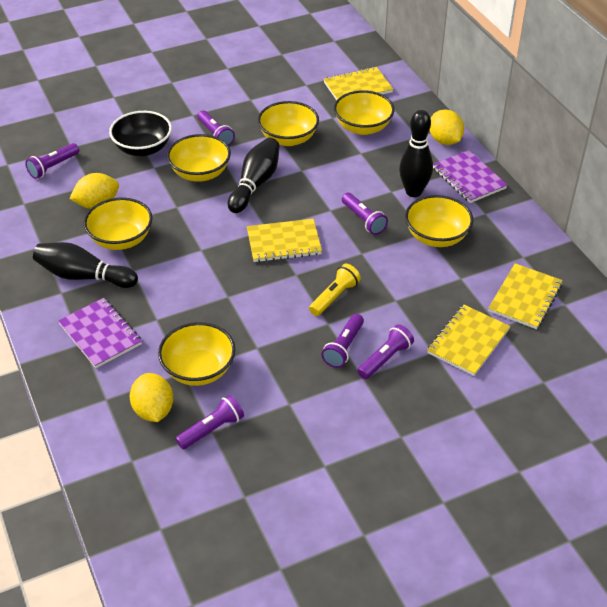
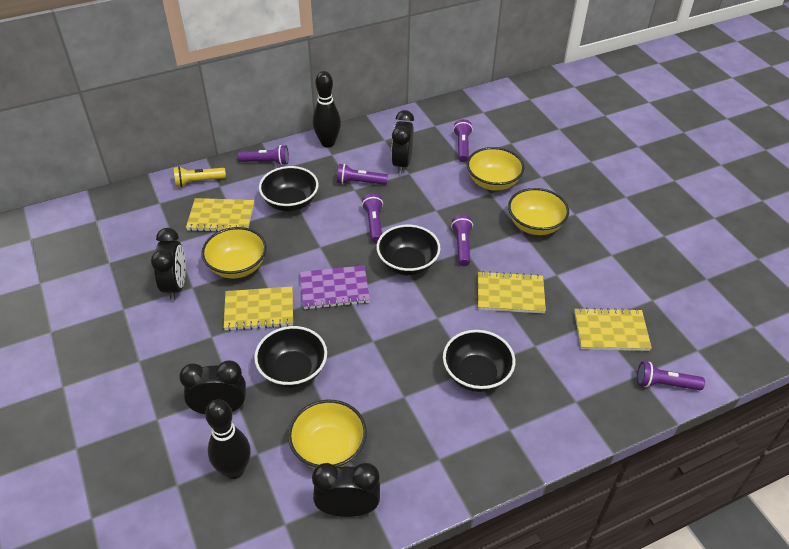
black bowl: [109,111,172,156] = 1 -> [254,326,327,388] [259,166,319,211] [376,225,440,276] [443,330,515,392] = 4
black bowling pin: [33,242,138,288] [228,138,280,213] [399,110,433,197] = 3 -> [205,399,251,479] [313,71,341,148] = 2
black clock: none = 0 -> [151,228,186,301] [179,361,246,414] [312,463,380,517] [391,110,414,174] = 4
purple notebook: [58,298,142,368] [433,150,508,203] = 2 -> [300,265,370,310] = 1
yellow bowl: [84,198,152,250] [158,322,235,386] [167,134,231,182] [258,101,319,146] [334,90,395,135] [405,195,473,247] = 6 -> [201,227,267,278] [288,400,367,468] [467,147,525,191] [508,188,569,235] = 4
yellow lemon: [69,173,119,209] [130,373,173,422] [430,109,464,145] = 3 -> none = 0

